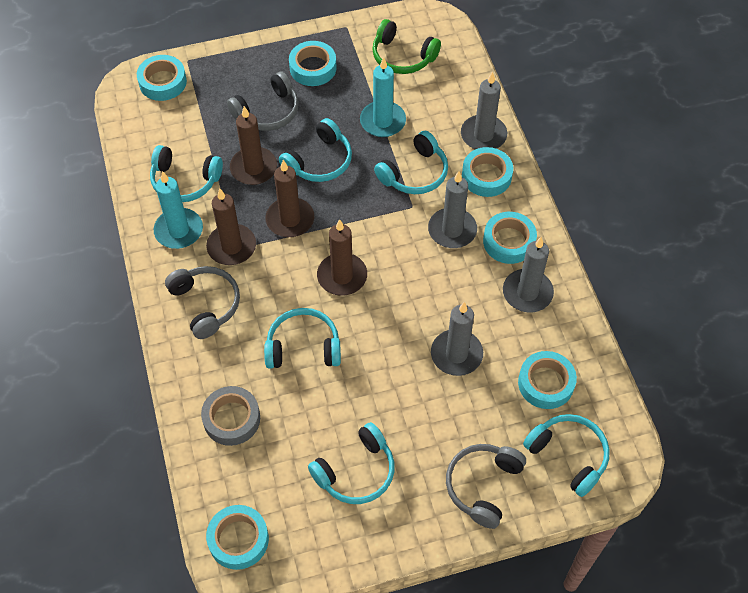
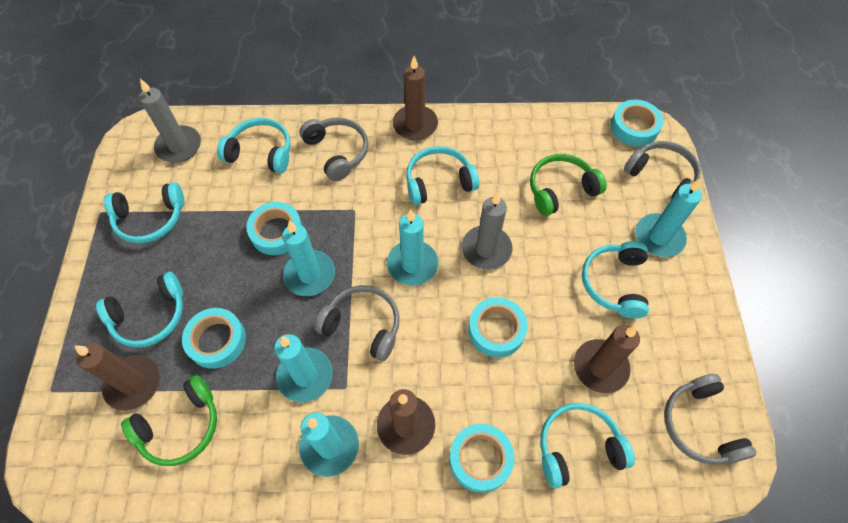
green headphones: [372,19,441,74] = 1 -> [121,375,217,466] [530,154,607,216] = 2
grey candle: [428,171,477,248] [431,302,483,376] [461,71,507,149] [503,237,554,312] = 4 -> [139,79,201,163] [462,192,512,270] = 2
grey headphones: [165,266,240,339] [227,71,299,131] [446,444,526,529] = 3 -> [299,117,368,181] [315,285,400,361] [624,141,701,199] [664,374,756,465] = 4
grey tape: [201,386,260,446] = 1 -> none = 0
turquoise candle: [154,171,203,249] [360,57,406,137] = 2 -> [274,334,333,403] [282,221,335,296] [299,412,359,477] [387,209,438,286] [636,178,702,257] = 5
turquoise tape: [137,55,187,101] [206,505,269,570] [289,41,337,86] [462,147,513,197] [483,212,537,264] [518,351,577,409] = 6 -> [182,308,246,369] [246,202,302,255] [449,424,514,493] [468,297,528,357] [610,99,663,147] = 5

